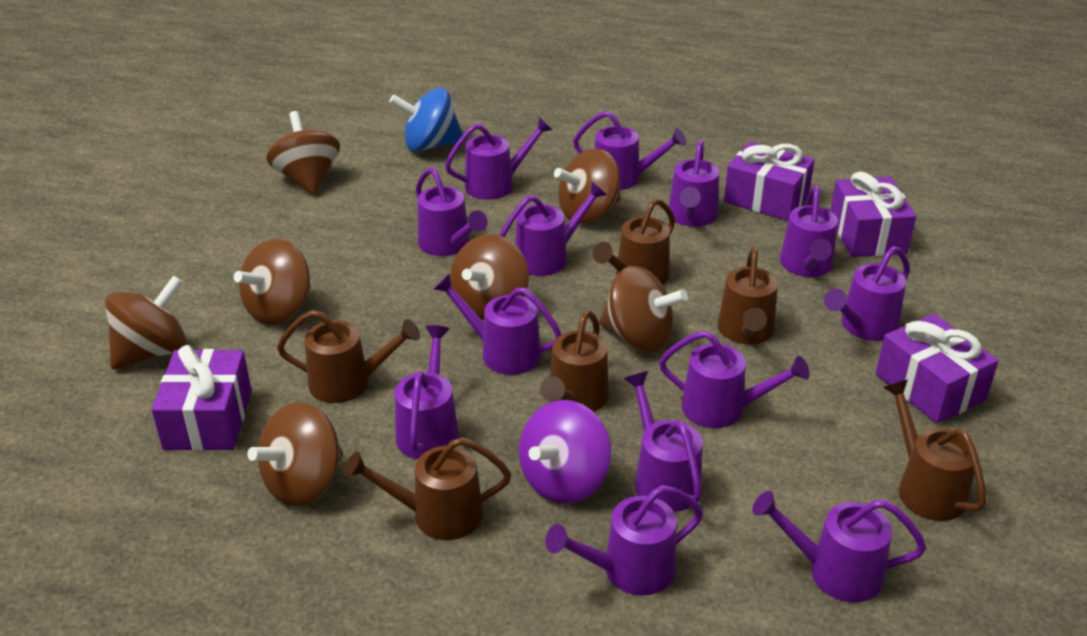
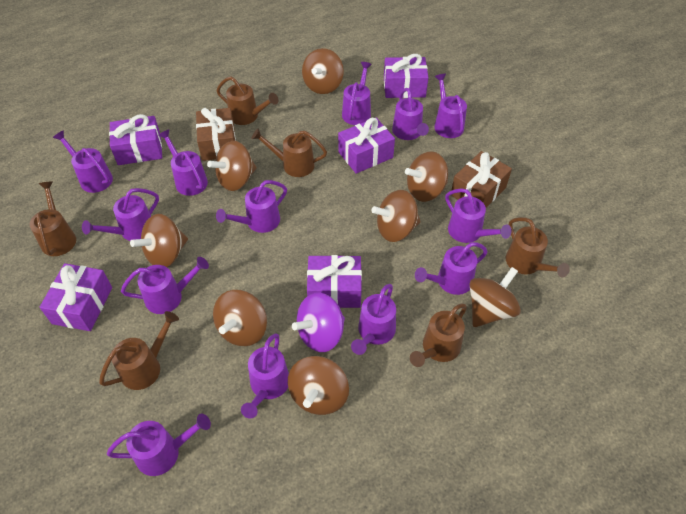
blue spinning top: [389,88,465,152] = 1 -> none = 0
brown gift: none = 0 -> [196,108,236,161] [451,151,512,207] = 2
brown spinning top: [105,275,187,369] [234,239,311,325] [247,402,343,506] [266,111,340,195] [450,234,529,320] [554,149,621,223] [599,266,688,352] = 7 -> [130,214,188,267] [207,141,257,191] [213,290,267,346] [288,356,349,415] [302,48,344,94] [371,190,421,242] [405,151,448,202] [470,267,521,327] = 8
purple gift: [152,345,252,451] [724,142,814,221] [830,171,916,257] [876,314,998,424] = 4 -> [39,263,112,331] [109,114,162,165] [307,255,362,308] [338,118,395,174] [384,54,429,98] = 5

